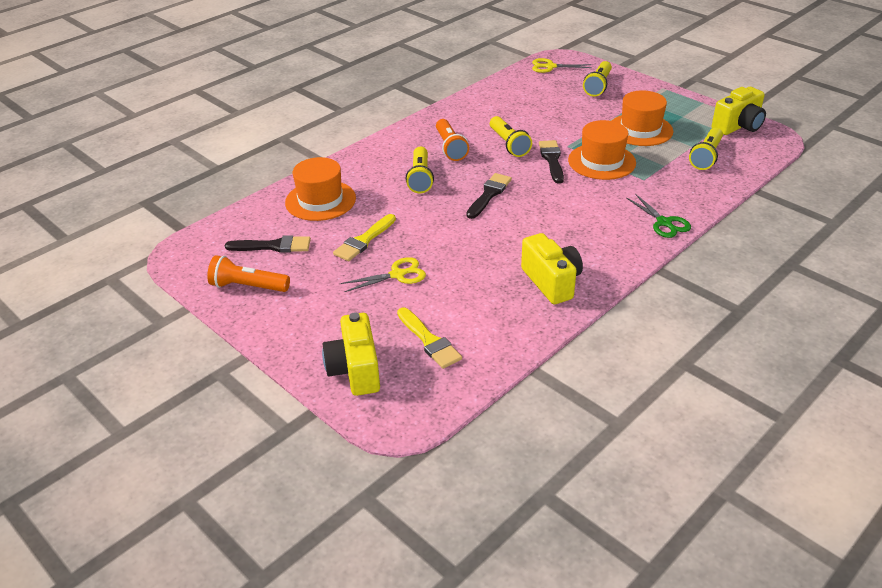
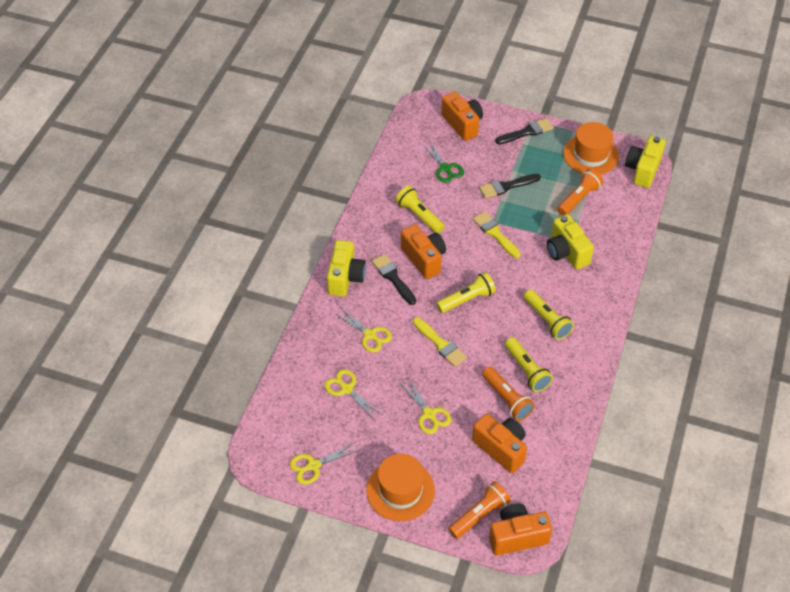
orange camera: none = 0 -> [401,224,446,279] [441,92,483,141] [472,414,527,473] [489,503,552,556] = 4
orange flashlight: [207,255,290,292] [436,119,469,161] = 2 -> [448,481,511,539] [482,367,535,421] [557,169,603,216] = 3
orange hat: [285,157,356,221] [568,120,636,180] [612,90,673,146] = 3 -> [366,454,435,521] [563,122,619,175] = 2
yellow scissors: [341,257,426,292] [532,58,592,73] = 2 -> [290,442,359,485] [325,369,383,420] [334,307,392,353] [400,378,451,434] = 4

